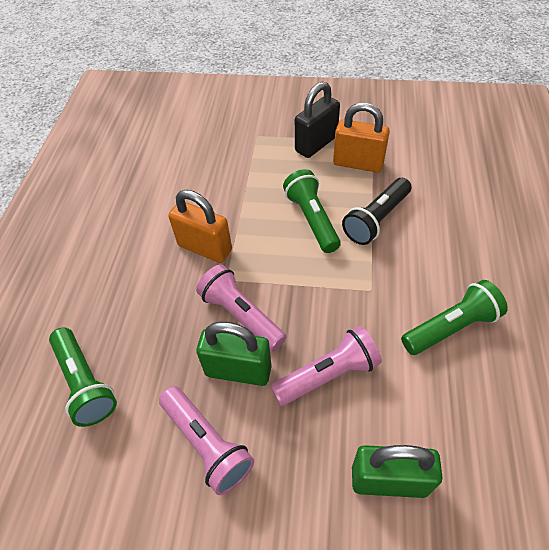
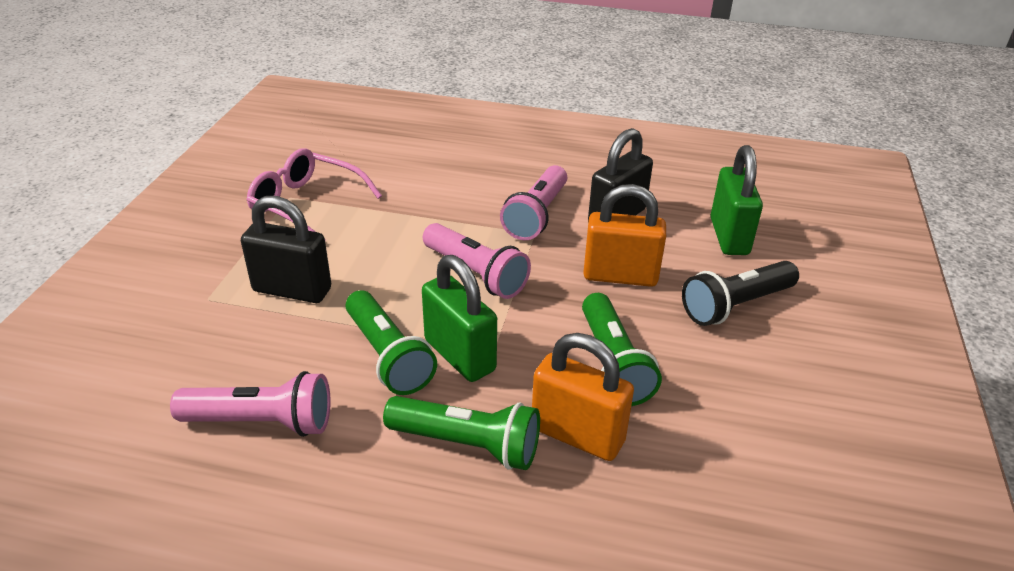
black padlock: [295,82,340,158] = 1 -> [241,196,331,303] [588,128,653,222] = 2
pink glasses: none = 0 -> [246,148,382,241] = 1

